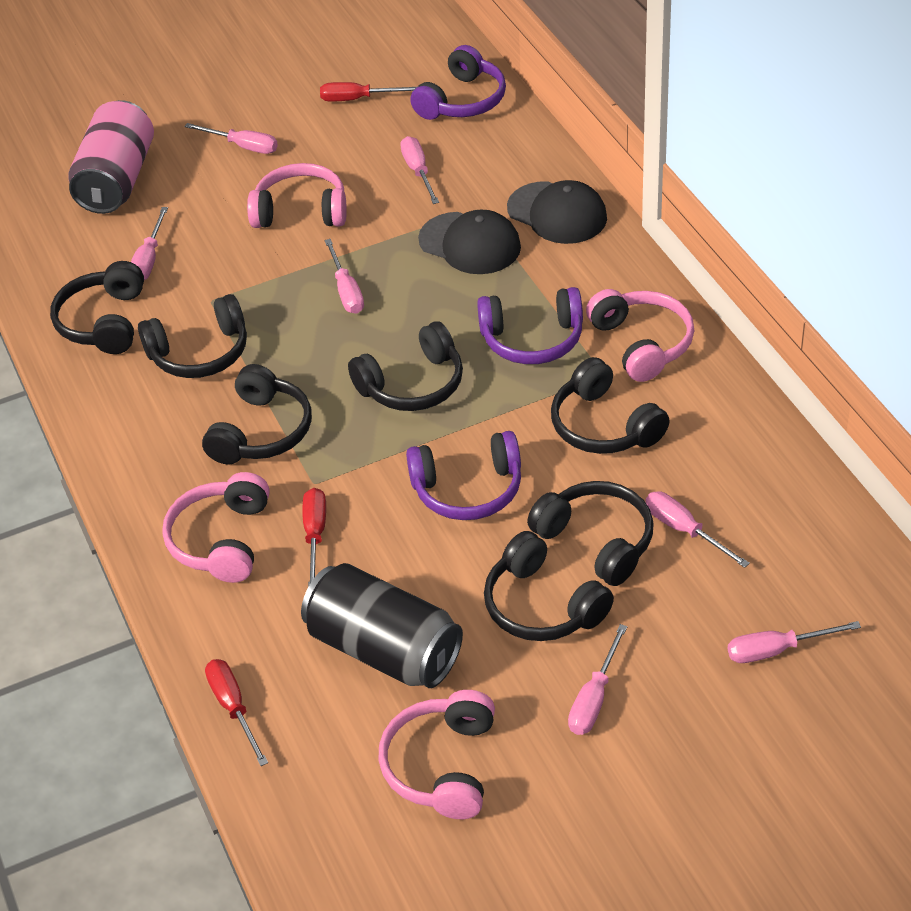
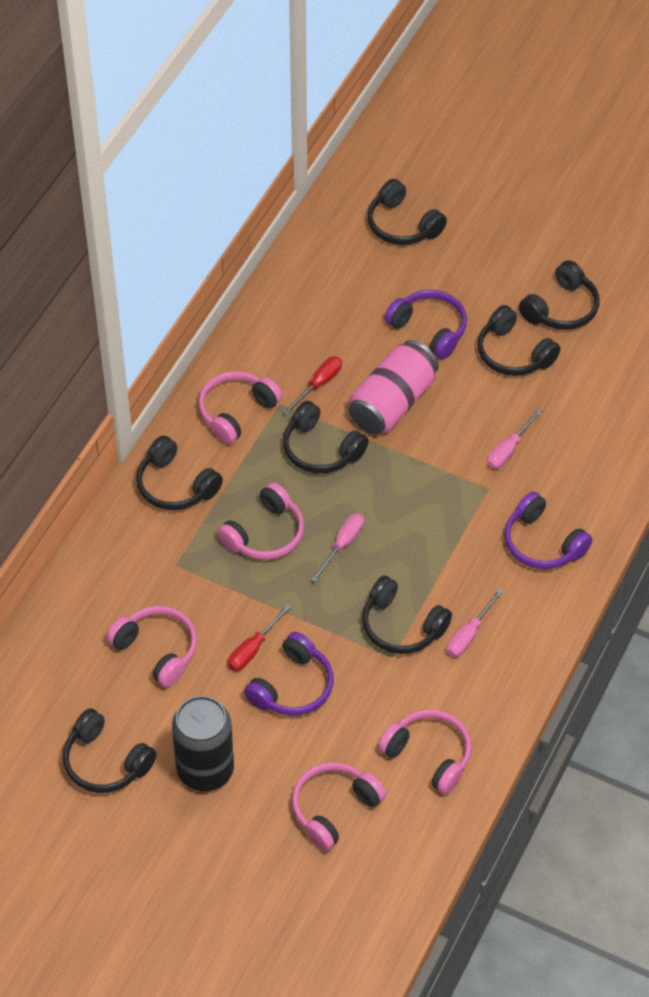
black cap: [418,210,521,274] [507,180,607,244] = 2 -> none = 0
pink headphones: [162,472,270,583] [247,163,347,228] [379,690,495,819] [586,289,694,382] = 4 -> [107,606,197,687] [198,371,282,444] [217,482,304,560] [292,762,386,851] [378,710,472,794] = 5
pink screwdriver: [131,207,168,280] [184,123,278,154] [324,239,364,314] [400,136,439,204] [568,624,627,735] [645,491,750,568] [728,621,861,663] = 7 -> [311,513,364,582] [447,588,504,657] [488,408,543,469] = 3
red screwdriver: [205,659,268,766] [302,488,326,587] [320,82,417,102] = 3 -> [228,604,292,671] [283,356,342,414] = 2

